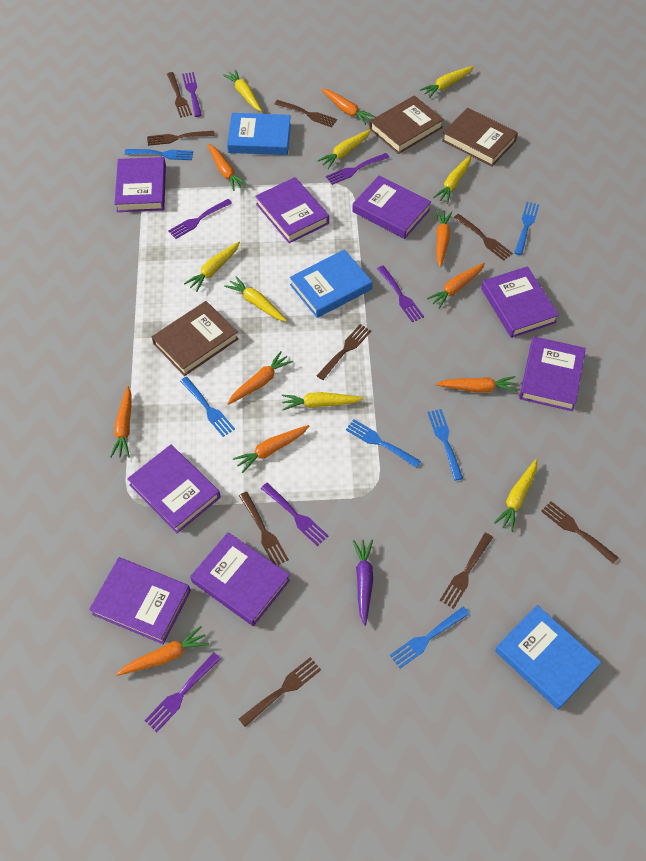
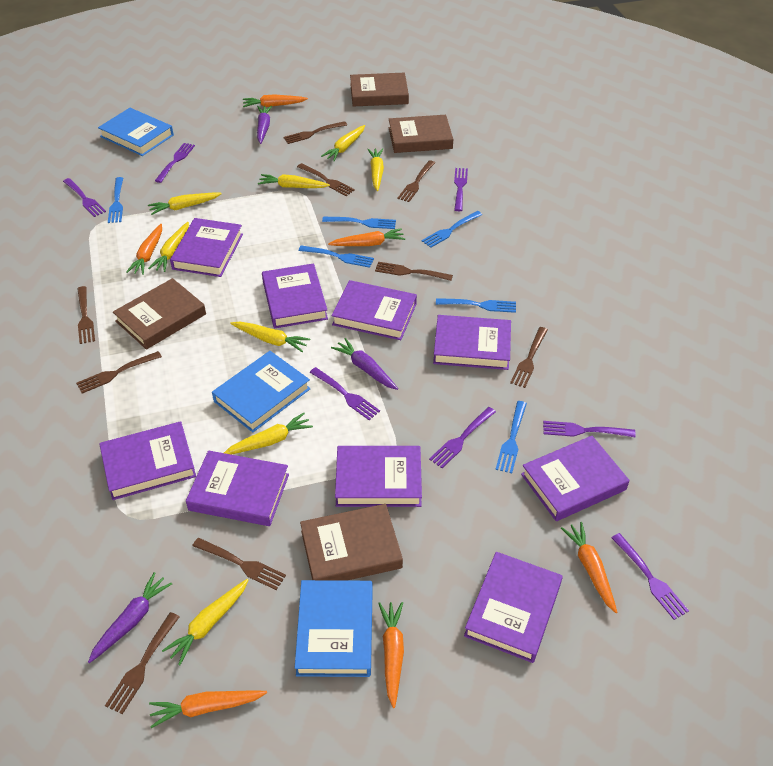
brown book: [152,301,239,376] [369,95,444,154] [442,108,518,167] = 3 -> [113,278,206,350] [300,504,403,581] [350,73,409,107] [389,115,453,153] = 4
orange carrot: [110,386,131,458] [116,626,209,676] [208,144,248,191] [227,351,293,405] [233,425,309,473] [321,89,375,125] [427,262,485,309] [435,376,517,392] [436,210,452,267] = 9 -> [126,224,162,275] [149,690,267,728] [243,94,308,107] [328,228,405,246] [378,602,404,708] [561,522,617,613] = 6
purple book: [89,557,191,644] [115,157,166,212] [127,445,221,533] [190,532,290,626] [255,177,329,243] [352,175,431,239] [481,266,559,338] [519,336,586,411] = 8 -> [99,421,196,500] [170,218,243,277] [186,450,289,526] [262,263,328,328] [331,280,417,340] [335,446,422,507] [433,315,511,370] [464,552,563,663] [521,436,629,521] = 9
purple carrot: [353,540,373,626] = 1 -> [88,572,172,663] [257,105,272,144] [331,338,398,390] = 3
purple fork: [144,653,221,732] [168,199,232,239] [182,72,202,117] [261,483,328,546] [326,153,390,185] [377,265,424,322] = 6 -> [63,178,106,217] [155,143,195,183] [309,367,380,420] [429,407,496,468] [454,168,468,211] [543,421,636,437] [612,533,689,620] = 7

